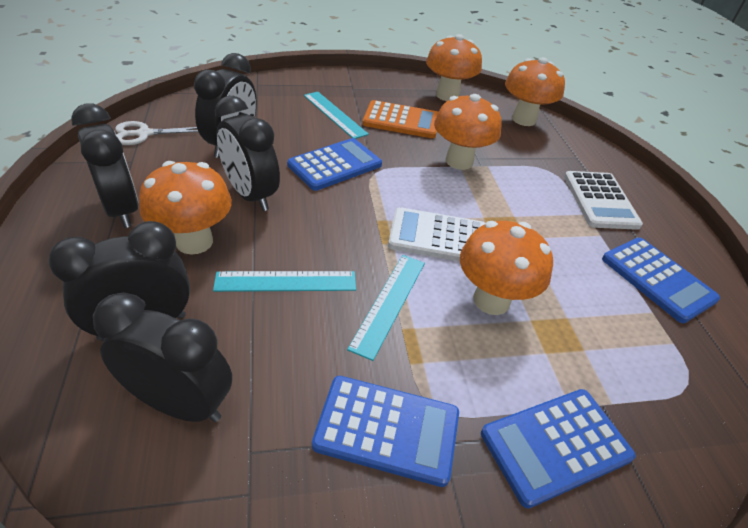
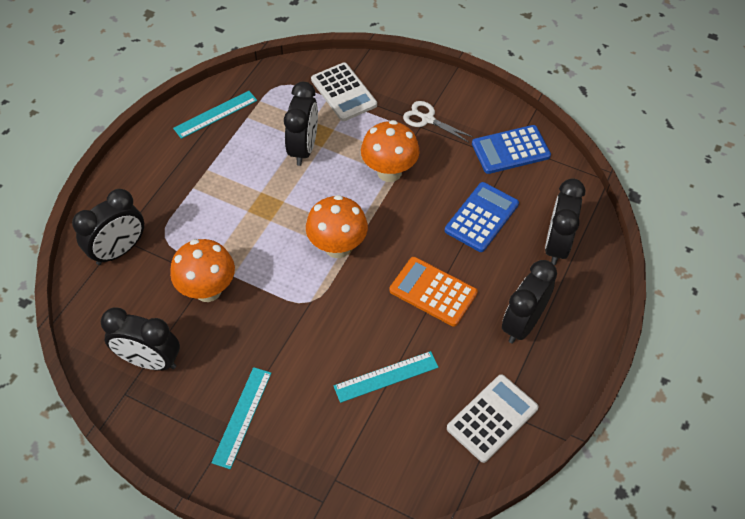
blue calculator: [287,138,382,191] [312,376,459,487] [481,389,636,508] [602,238,720,323] = 4 -> [445,182,519,252] [472,125,551,174] = 2
orange mushroom: [139,161,232,255] [426,34,482,101] [434,94,502,170] [460,221,553,315] [505,57,565,126] = 5 -> [170,239,235,302] [306,195,368,258] [361,120,420,182] = 3

